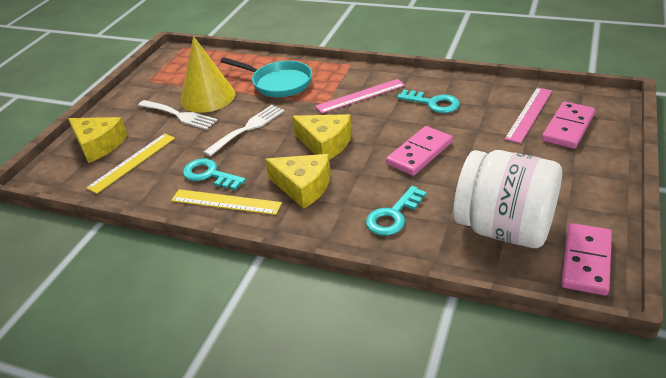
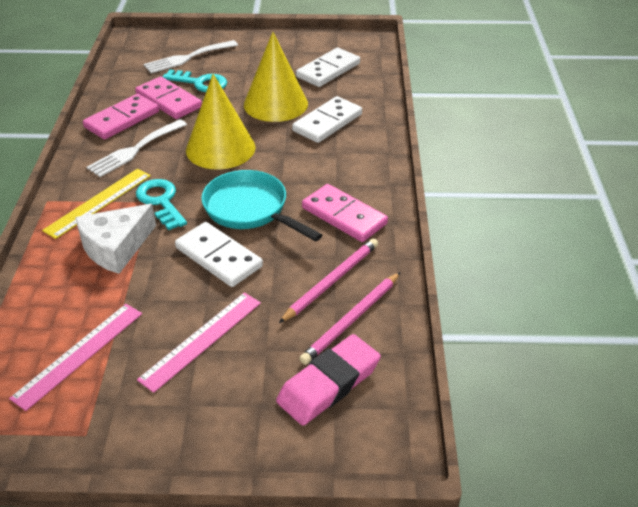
pink eraser: none = 0 -> [276,334,381,426] = 1
pink pencil: none = 0 -> [279,238,378,323] [299,272,400,365] = 2
turquoise key: [183,158,246,190] [366,186,426,235] [397,90,460,113] = 3 -> [136,179,187,230] [162,69,227,92] = 2
white cheese: none = 0 -> [75,204,156,274] = 1
white domino: none = 0 -> [175,222,263,287] [292,96,362,143] [296,48,360,87] = 3
white jar: [453,150,562,248] = 1 -> none = 0
yellow cheese: [68,117,127,163] [265,154,331,209] [292,114,352,160] = 3 -> none = 0
yellow cone: [181,36,235,113] = 1 -> [186,74,255,169] [244,32,308,122] = 2
yellow ruler: [86,133,175,194] [171,189,282,215] = 2 -> [42,168,151,239] = 1

